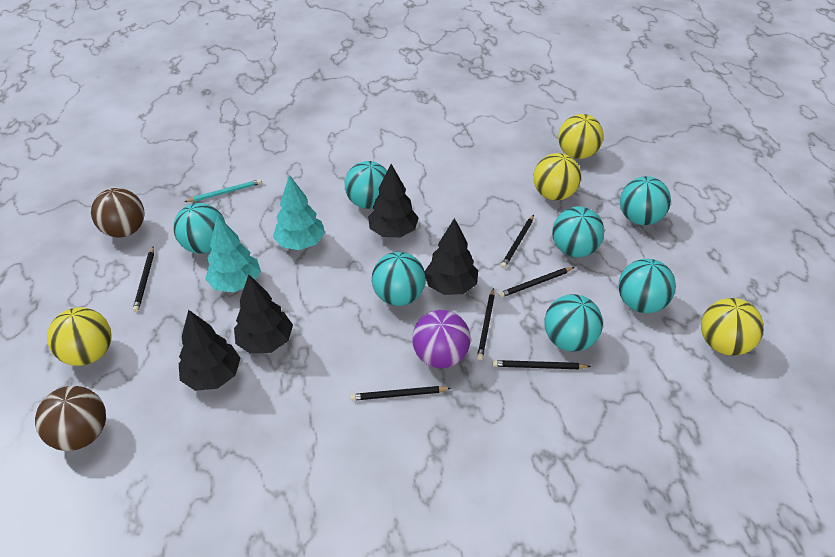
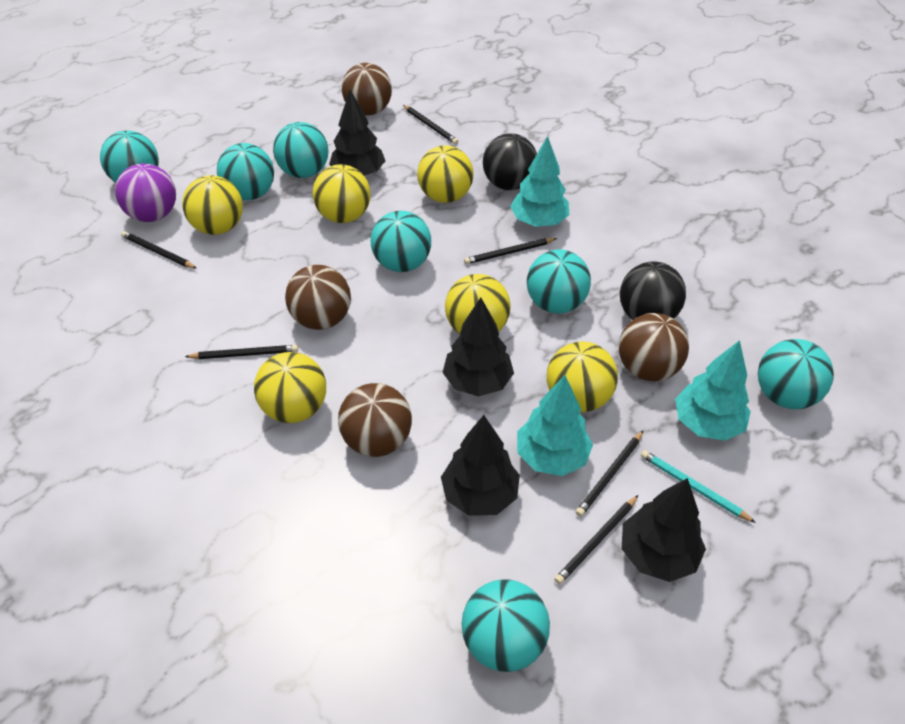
black ball: none = 0 -> [483,134,537,190] [620,262,686,320] = 2
brown ball: [35,386,106,451] [91,188,145,238] = 2 -> [285,265,351,330] [338,383,412,457] [342,63,392,115] [619,313,689,381] = 4
turquoise tree: [205,215,261,292] [273,175,325,250] = 2 -> [510,136,569,227] [517,375,593,476] [675,340,751,441] = 3
yellow ball: [47,307,112,366] [533,153,581,201] [558,114,603,159] [701,298,764,356] = 4 -> [182,175,243,235] [254,352,326,423] [313,164,370,223] [417,145,474,203] [445,274,510,335] [547,341,618,412] = 6

